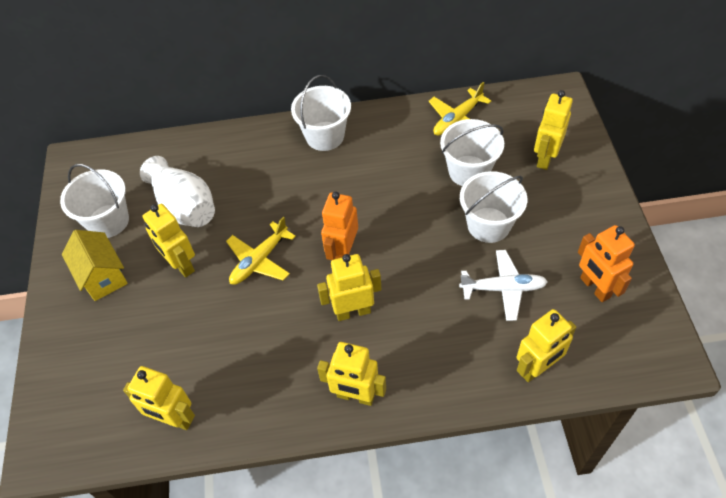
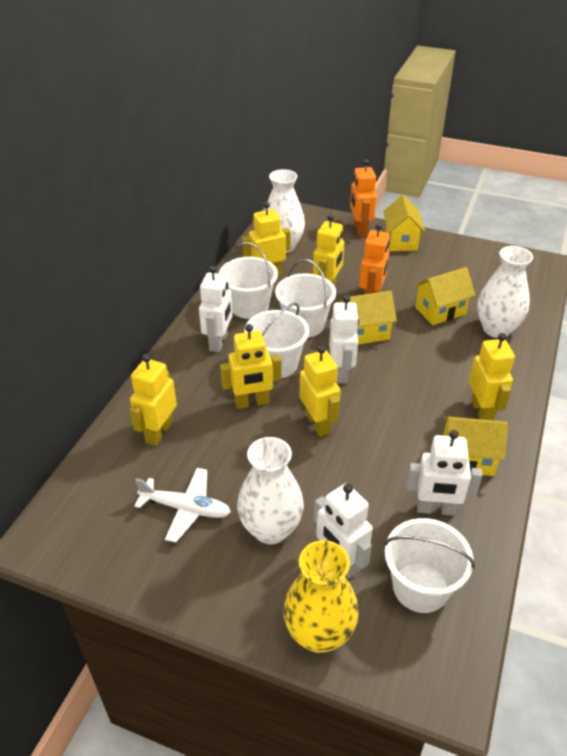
white robot: none = 0 -> [199,266,233,352] [314,483,373,579] [329,295,359,383] [407,430,482,516] = 4
white vase: [140,156,215,227] = 1 -> [237,437,304,545] [264,169,305,253] [477,246,533,338] = 3
yellow house: [62,230,128,301] = 1 -> [340,291,397,345] [383,195,425,251] [414,267,476,325] [443,417,508,476] = 4
yellow plane: [226,217,296,285] [428,82,491,136] = 2 -> none = 0
yellow vase: none = 0 -> [283,540,359,653] = 1

